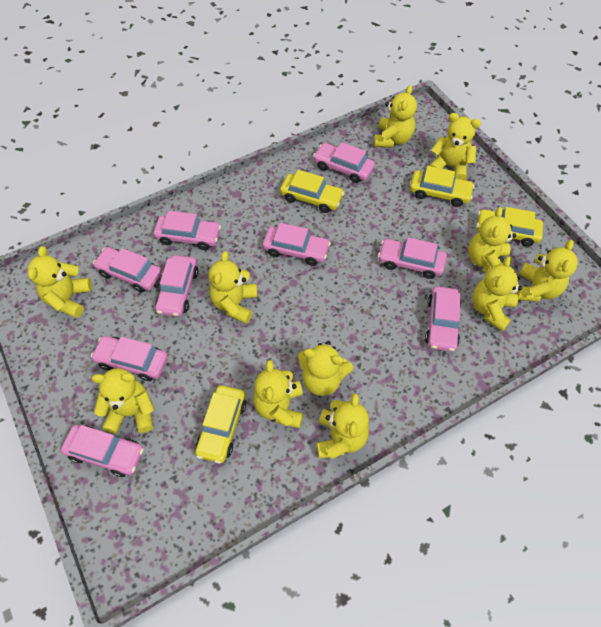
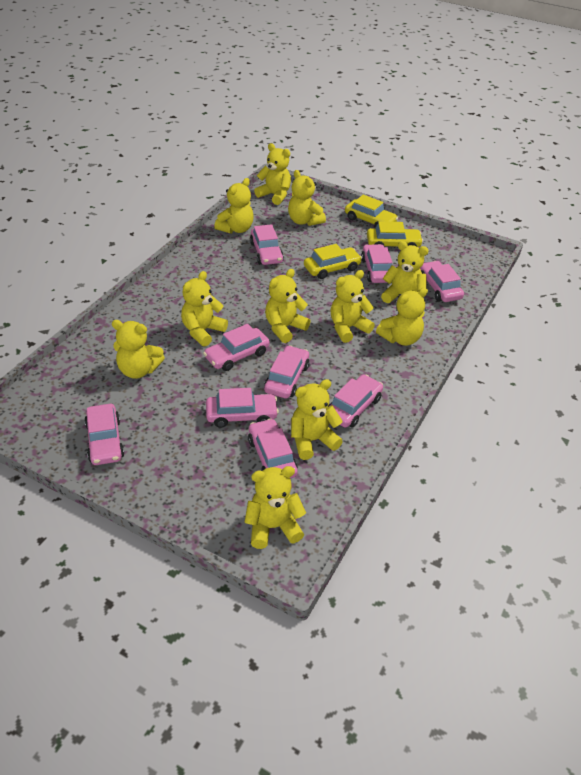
yellow car: [195,385,246,463] [280,170,344,213] [410,166,475,207] [477,207,543,247] = 4 -> [304,244,362,279] [345,195,398,228] [367,221,423,247] = 3

